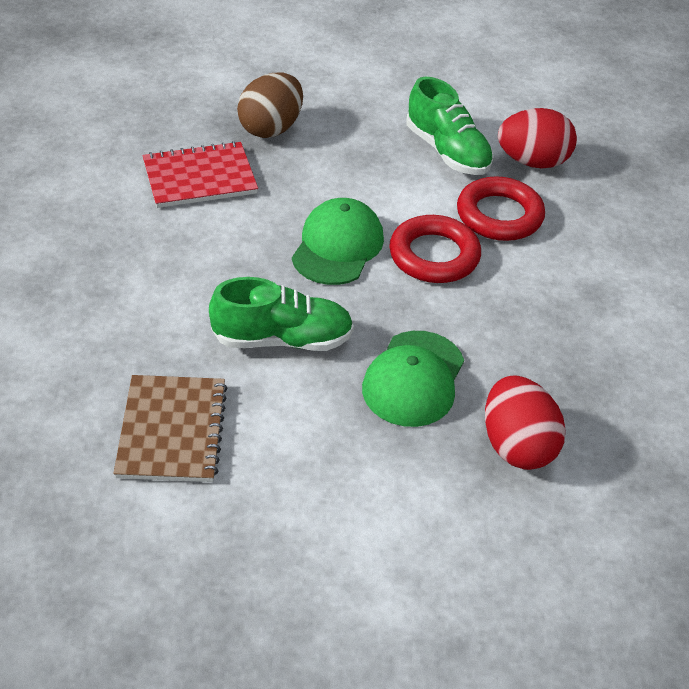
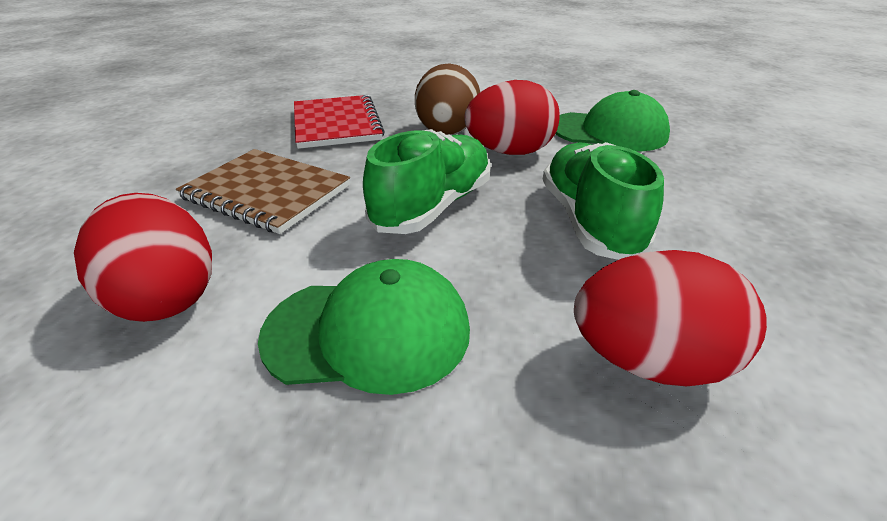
red egg: [485,375,566,470] [498,108,577,169] = 2 -> [74,193,212,322] [464,80,560,155] [574,250,767,386] = 3
red ring: [389,215,481,283] [457,176,545,241] = 2 -> none = 0

